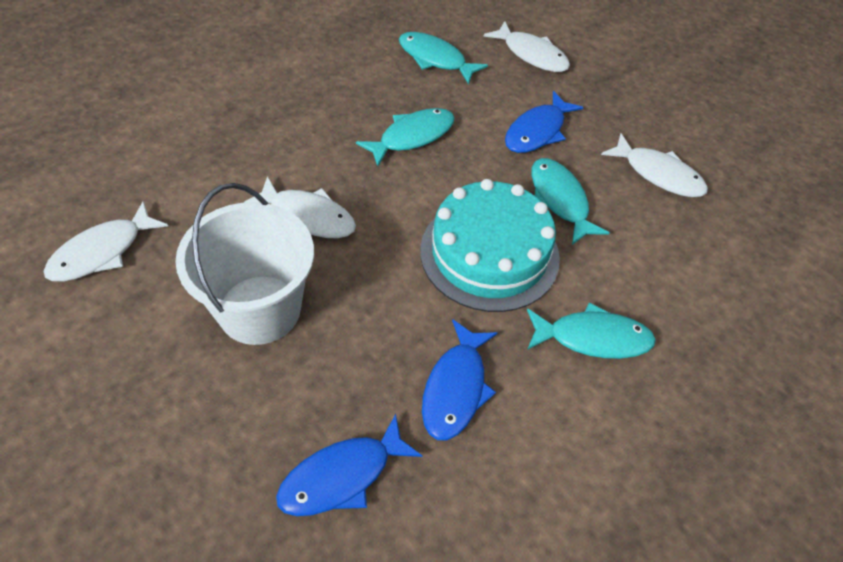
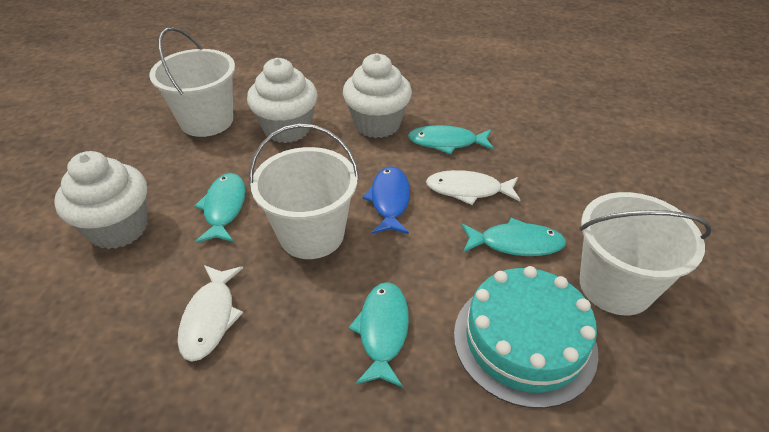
blue fish: [276,414,422,516] [422,319,497,440] [505,91,584,153] = 3 -> [362,166,410,234] = 1
white bucket: [175,183,314,345] = 1 -> [150,27,235,137] [249,123,359,259] [579,192,712,315] = 3
white cupcake: none = 0 -> [54,151,148,249] [247,58,317,143] [343,53,412,138] = 3
white fish: [43,201,168,282] [244,176,356,238] [484,21,570,72] [601,133,708,197] = 4 -> [177,265,243,362] [426,170,520,205] = 2

